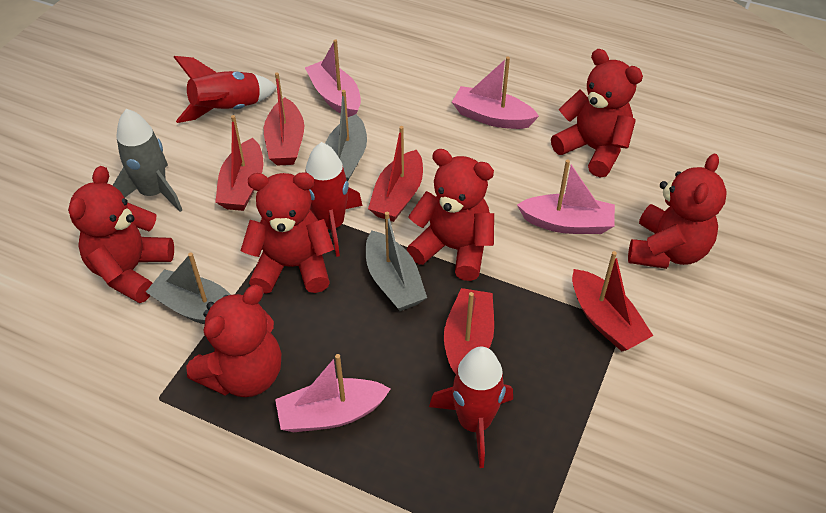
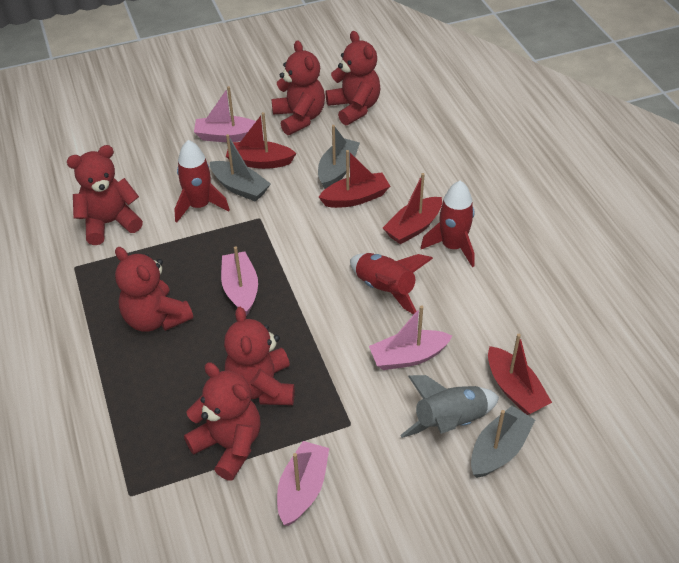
red boat: [215,115,264,211] [264,72,304,166] [368,126,423,222] [444,288,494,374] [572,251,653,351] = 5 -> [226,112,296,169] [319,150,390,208] [383,173,442,244] [488,334,552,415] = 4

